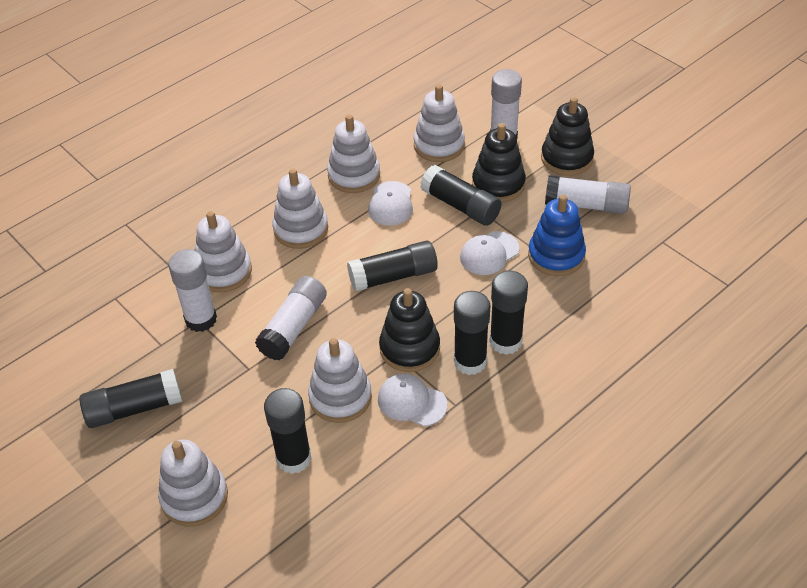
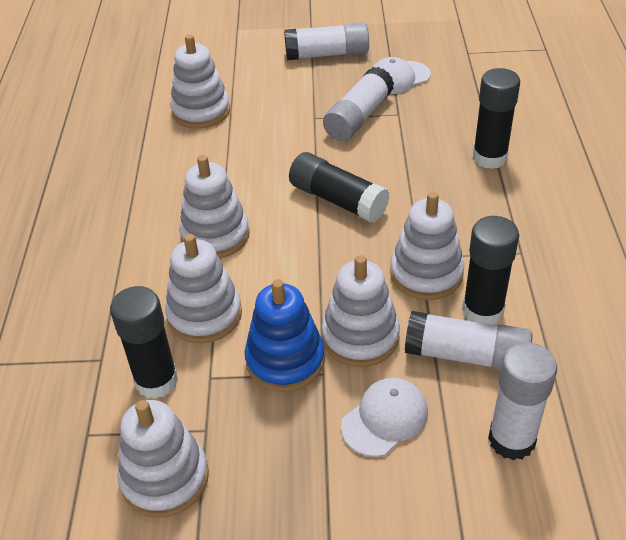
black glue stick: [79,369,182,428] [264,388,311,474] [347,241,438,292] [420,165,501,226] [454,291,490,375] [489,271,528,355] = 6 -> [110,286,178,399] [289,152,390,223] [462,216,519,325] [473,68,520,169] = 4
black stacking toy: [379,288,440,372] [472,123,526,202] [541,97,594,176] = 3 -> none = 0
white cap: [368,181,413,226] [378,374,447,427] [460,231,519,275] = 3 -> [341,378,428,457] [372,57,431,94] = 2

